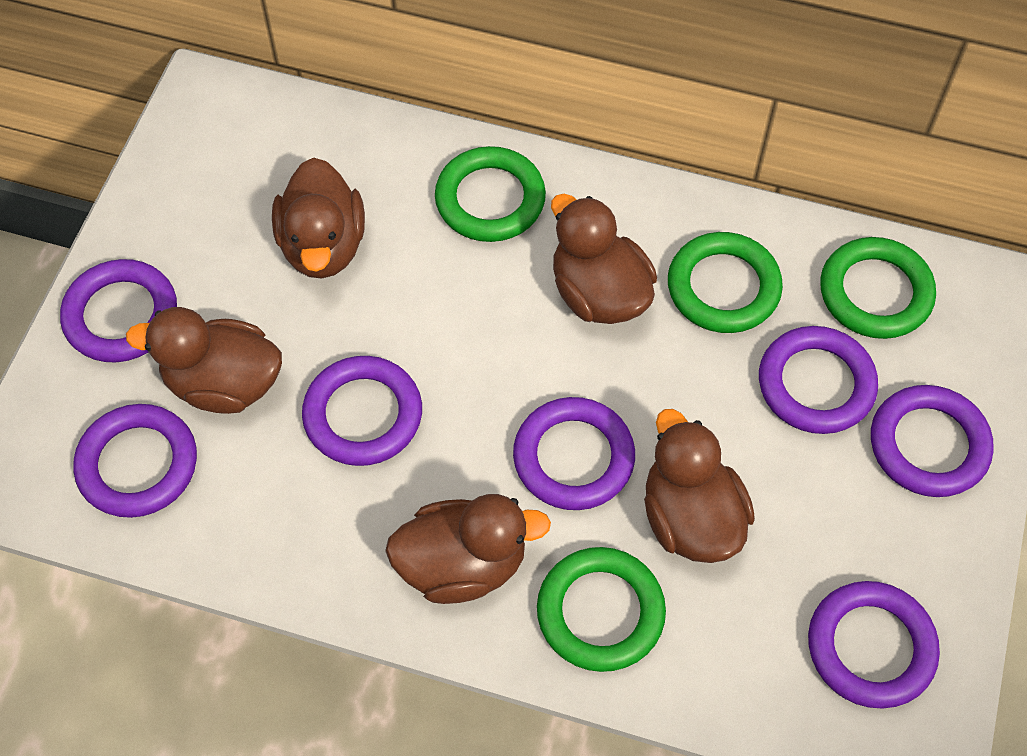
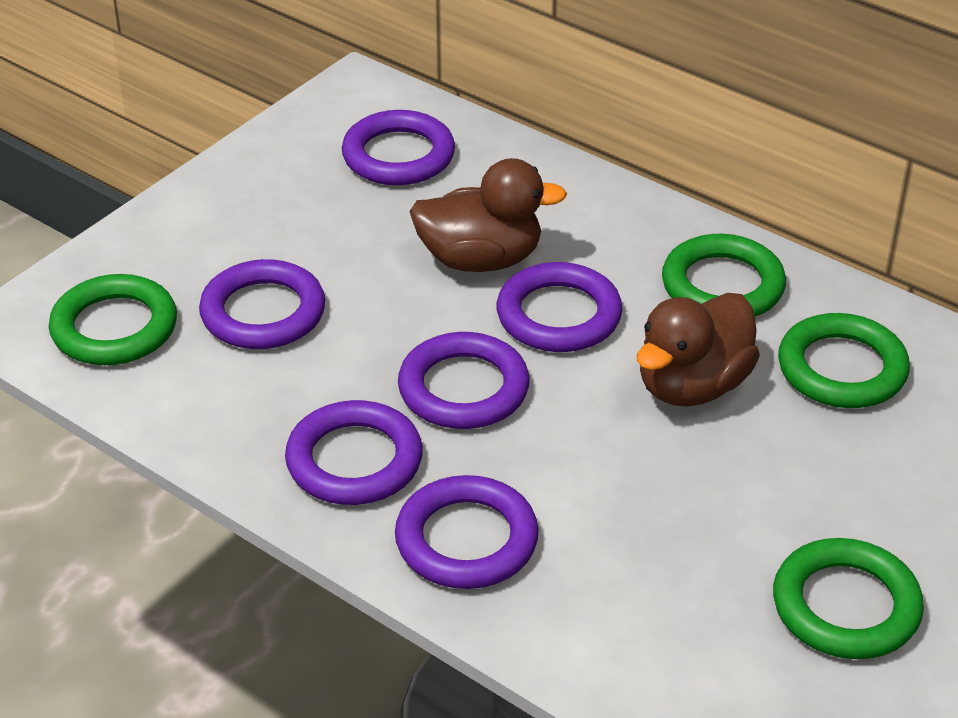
brown duck: [126,307,282,414] [272,158,365,278] [385,494,551,604] [551,194,657,324] [644,409,755,563] = 5 -> [409,158,567,272] [637,293,760,406] = 2
purple ring: [60,259,177,362] [74,404,197,518] [302,356,422,466] [513,397,635,510] [759,326,878,434] [808,581,940,708] [871,385,994,497] = 7 -> [199,259,325,349] [285,400,423,505] [342,110,455,185] [395,475,539,589] [398,332,529,429] [496,262,622,352] = 6

